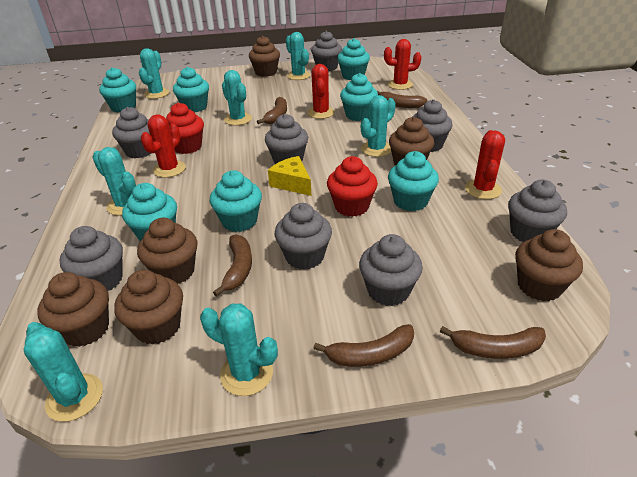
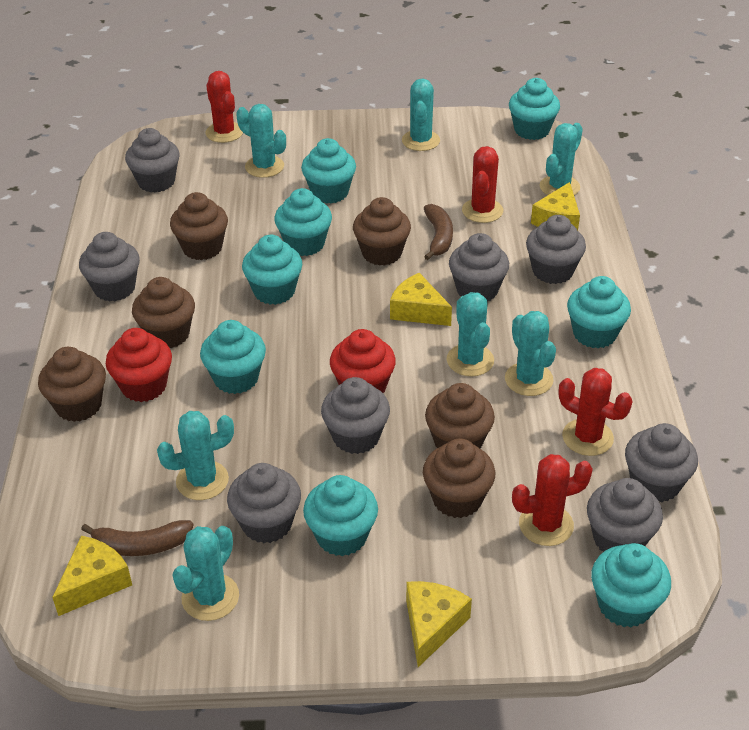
brown banana: [213,235,252,297] [257,97,287,124] [313,324,414,367] [377,91,427,108] [440,326,546,359] = 5 -> [81,520,193,556] [424,204,453,260] = 2
turquoise cupcake: [99,67,136,113] [122,183,177,241] [173,67,209,112] [210,170,262,232] [337,38,370,80] [340,73,378,121] [388,151,439,211] = 7 -> [200,320,266,394] [242,235,302,305] [274,188,332,256] [301,138,356,204] [303,475,378,556] [509,78,560,140] [567,276,631,349] [591,543,671,628] = 8
yellow cheese: [268,156,311,196] = 1 -> [52,536,132,616] [390,273,452,326] [406,581,472,667] [531,182,580,230] = 4

